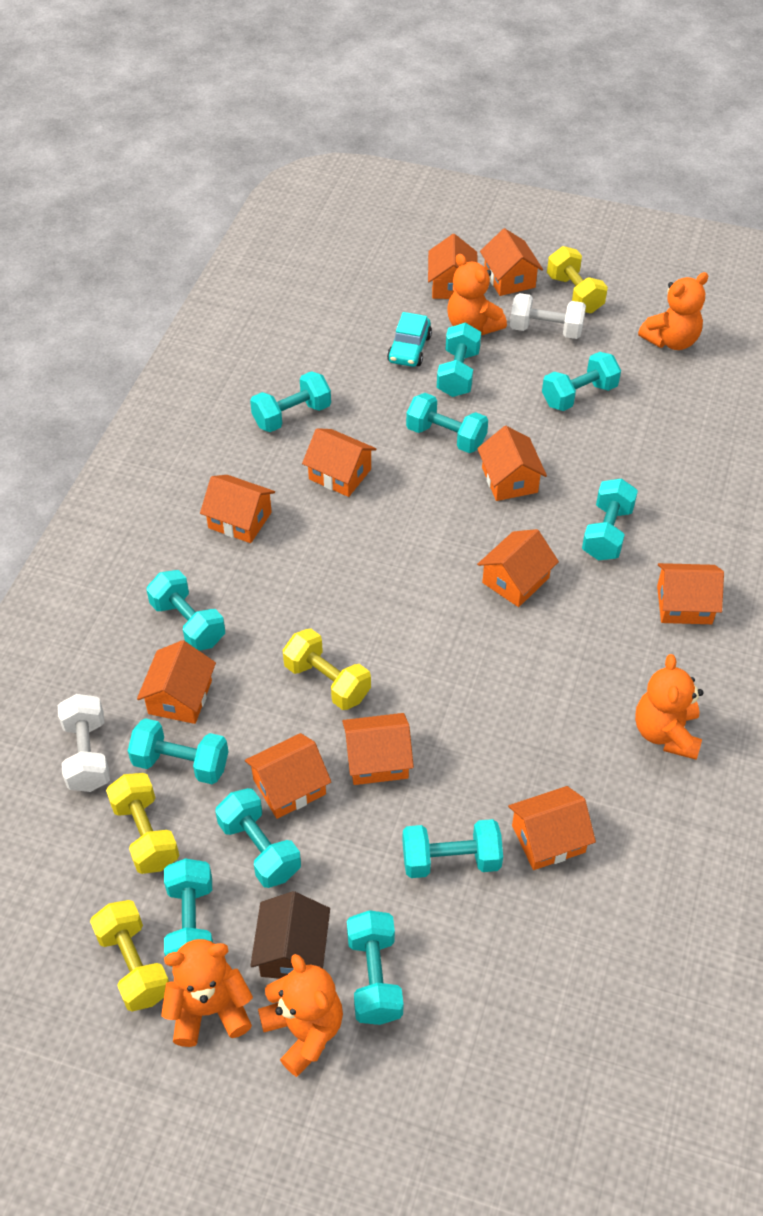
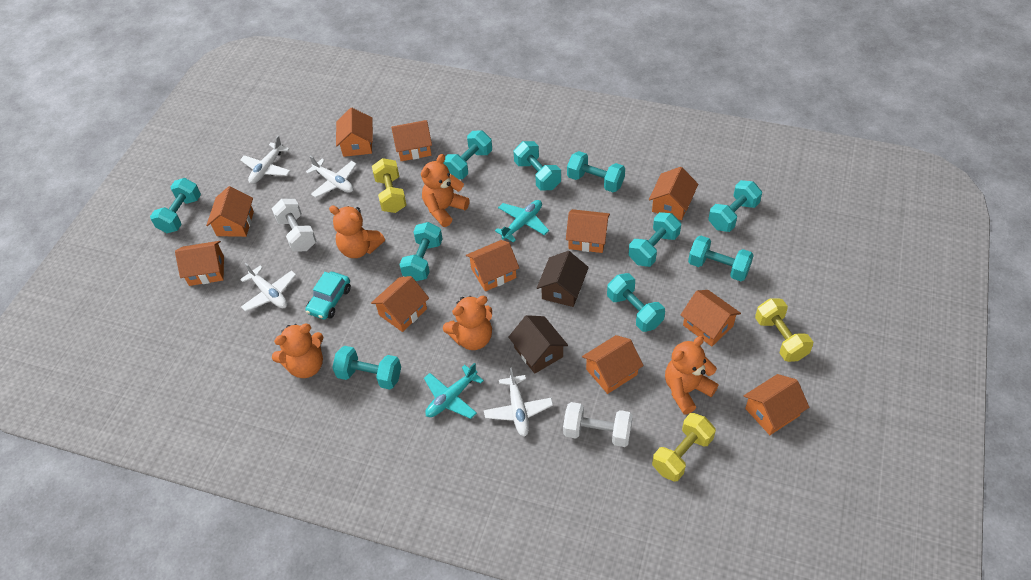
brown house: [250,891,330,979] = 1 -> [508,315,568,374] [537,251,589,307] = 2
turquoise dumbbell: [128,718,229,784] [146,570,225,651] [164,858,213,967] [215,788,301,888] [250,371,331,432] [347,910,404,1025] [402,819,503,878] [406,393,488,453] [437,323,481,397] [542,352,621,411] [582,478,638,561] = 11 -> [150,178,201,233] [332,346,401,390] [399,222,443,281] [444,130,492,179] [513,141,561,191] [567,151,625,192] [607,273,665,332] [629,212,681,267] [688,236,754,281] [708,180,762,232] = 10
turquoise plane: none = 0 -> [424,363,484,419] [495,200,549,243] = 2
white plane: none = 0 -> [240,135,291,184] [240,263,296,312] [306,156,357,198] [484,367,553,437] = 4
yellow dumbbell: [90,900,169,1011] [106,773,179,874] [283,628,371,710] [547,246,608,313] = 4 -> [372,158,406,213] [652,413,716,482] [755,298,813,362] = 3

